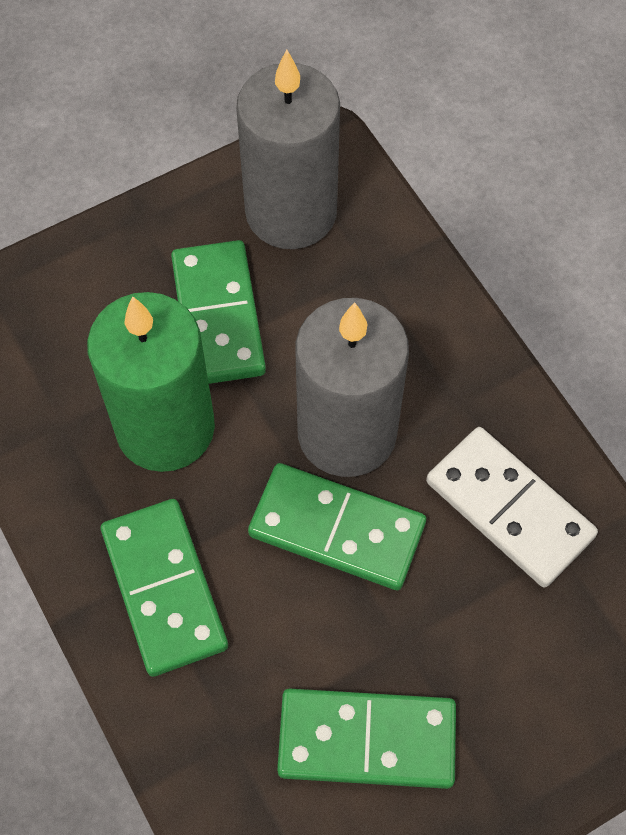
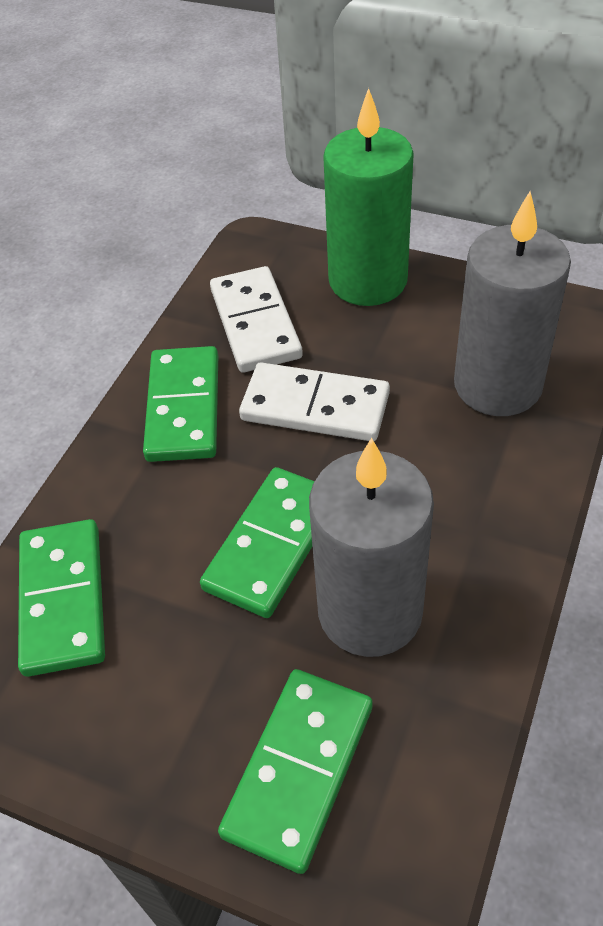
white domino: [426,427,598,588] = 1 -> [210,266,303,373] [239,362,390,441] = 2

